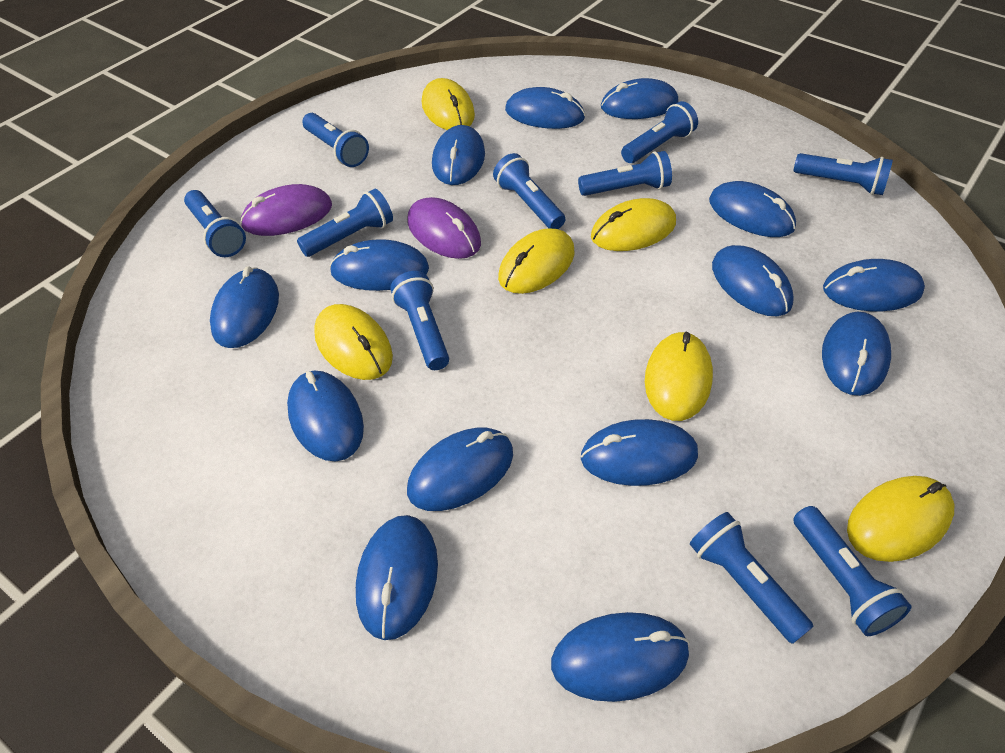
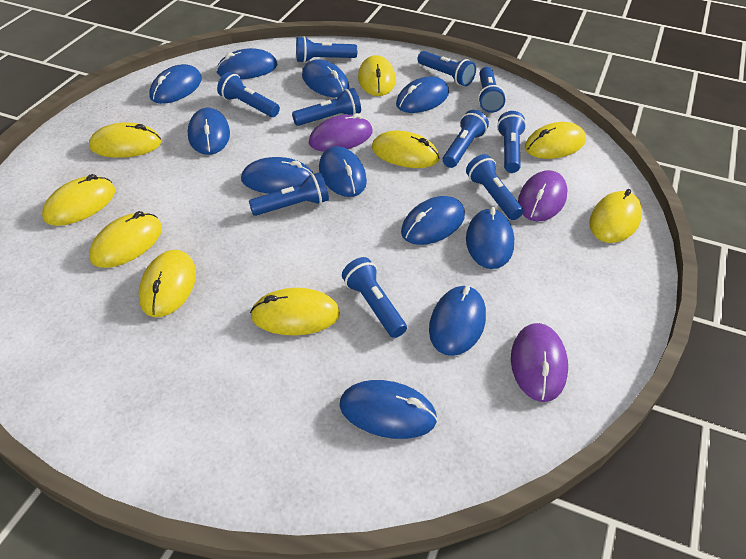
blue mouse: [210,266,279,348] [287,370,364,462] [329,239,429,291] [356,515,438,640] [407,428,513,511] [432,125,485,185] [505,87,585,129] [551,612,690,702] [581,419,698,486] [601,78,678,119] [709,181,796,237] [712,245,794,316] [822,312,891,396] [823,259,925,311] = 14 -> [149,64,202,104] [188,108,230,155] [216,48,277,79] [241,157,313,194] [302,59,349,97] [319,146,367,197] [340,380,438,439] [396,76,449,113] [401,196,465,245] [429,286,486,356] [466,207,514,269] = 11
purple mouse: [240,184,332,236] [407,197,481,259] = 2 -> [309,113,373,152] [511,323,568,402] [518,170,568,221] = 3
yellow mouse: [314,304,393,380] [422,78,475,130] [498,228,575,294] [591,198,676,251] [645,332,713,421] [847,476,954,562] = 6 -> [42,174,115,226] [89,122,162,158] [89,211,162,268] [138,250,196,317] [250,288,340,335] [358,55,396,96] [371,131,439,168] [525,122,586,159] [589,189,642,243] = 9

